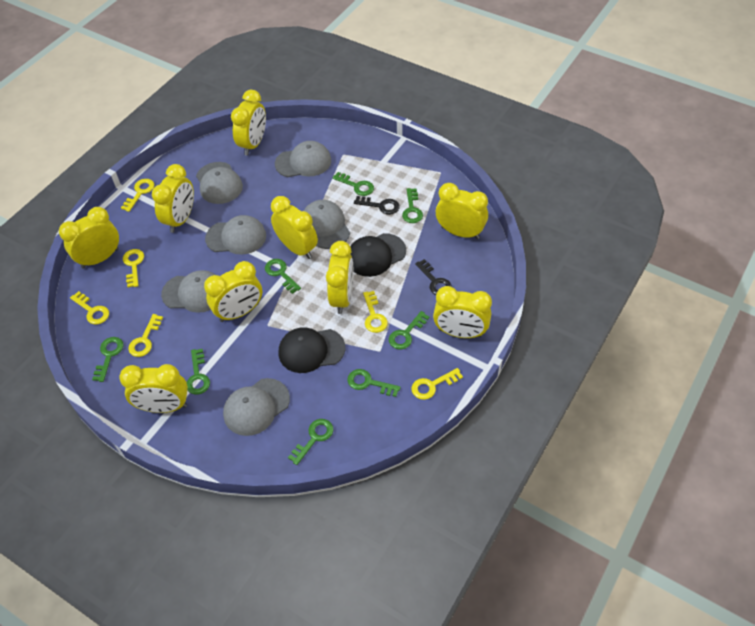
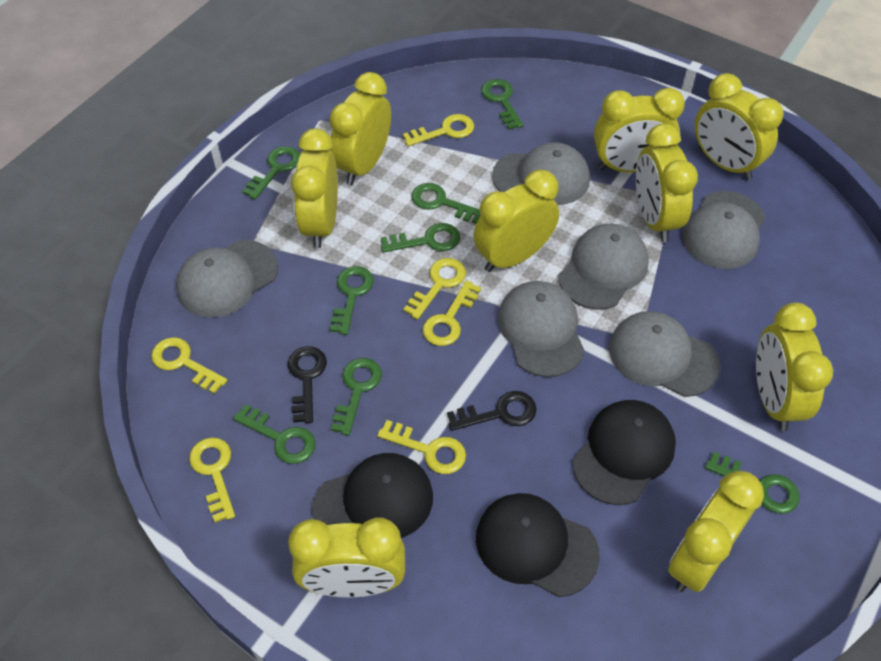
black cap: [278,327,345,373] [350,233,406,277] = 2 -> [312,453,433,538] [476,493,600,597] [572,400,676,505] = 3

